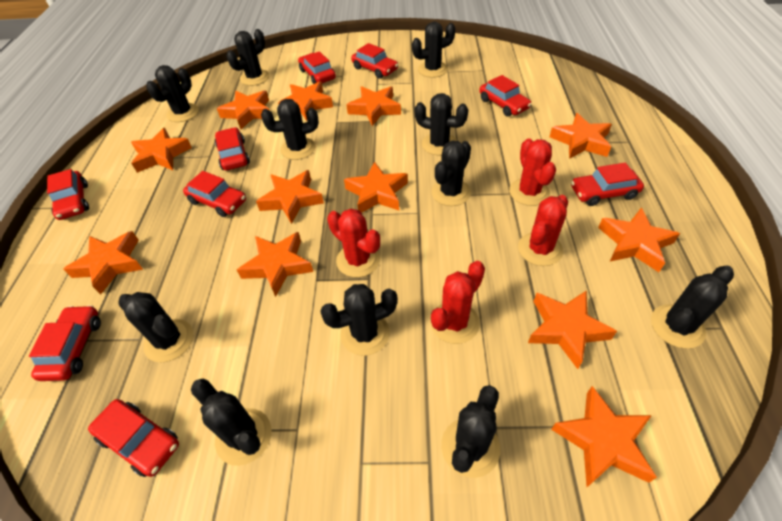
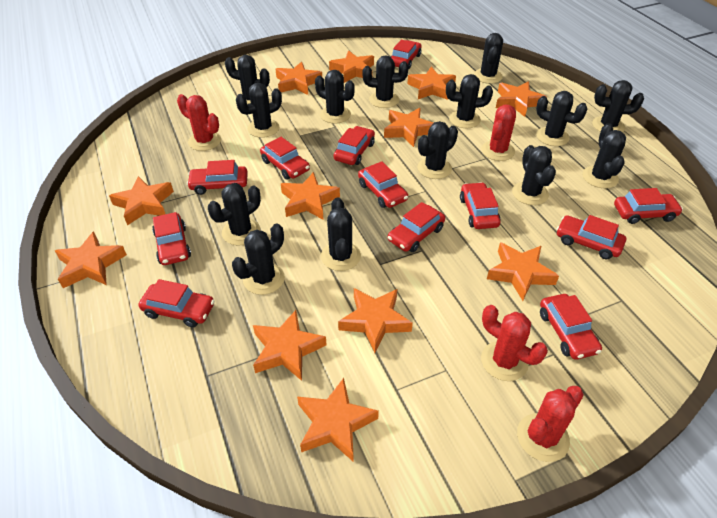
black cactus: [118,292,193,362] [146,65,199,122] [191,378,271,466] [227,29,269,86] [261,99,319,160] [320,284,397,356] [412,22,455,78] [415,93,468,155] [431,141,471,206] [441,385,500,478] [651,265,734,348] = 11 -> [208,183,261,246] [225,55,270,104] [232,223,285,295] [236,83,282,138] [315,70,355,124] [321,197,361,271] [363,55,408,108] [417,121,458,179] [446,74,493,128] [474,33,503,84] [512,145,556,205] [536,91,587,146] [582,123,626,189] [592,80,644,132] = 14
red car: [29,305,101,381] [47,169,89,220] [88,399,179,477] [183,171,246,217] [215,127,250,171] [298,51,336,84] [351,43,398,79] [479,75,532,117] [571,163,644,206] = 9 -> [138,279,214,328] [152,212,191,265] [187,160,248,195] [260,137,310,180] [333,126,375,165] [358,161,408,208] [388,202,445,252] [391,40,422,69] [460,182,501,229] [540,294,602,360] [557,215,626,259] [614,188,683,224] = 12

